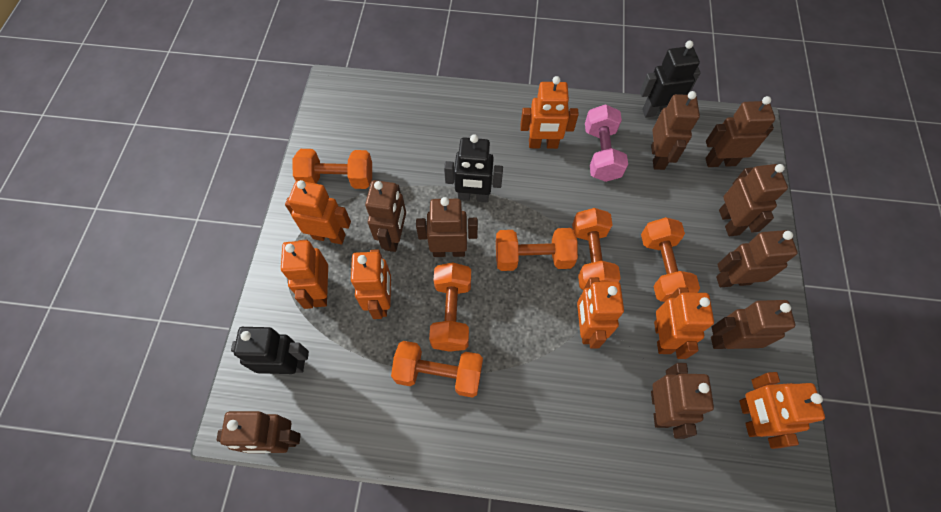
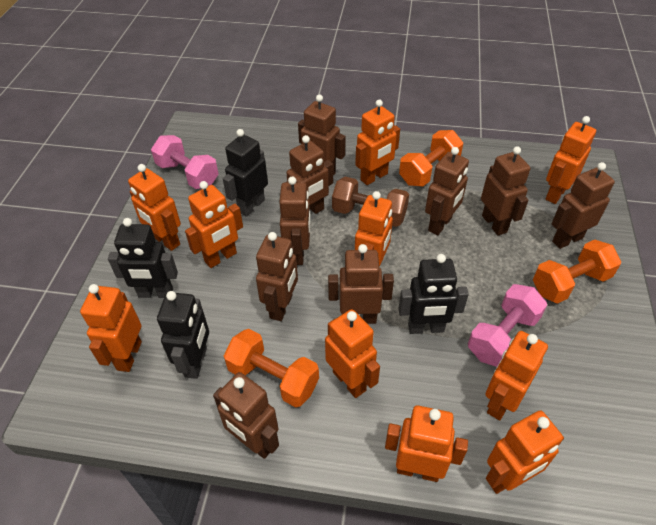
black robot: [231,327,309,374] [444,134,503,202] [640,41,701,117] = 3 -> [108,218,178,298] [157,291,209,379] [223,129,268,217] [398,254,469,334] = 4
brown dumbbell: none = 0 -> [332,177,409,227] = 1
orange dumbbell: [293,149,372,189] [391,341,483,398] [429,262,471,352] [496,228,578,271] [572,208,621,290] [641,217,700,302] = 6 -> [224,329,319,408] [399,130,463,186] [533,240,621,304] = 3
orange robot: [281,240,328,309] [285,180,351,244] [351,249,391,319] [520,76,579,149] [577,277,624,349] [654,287,714,359] [739,372,825,449] = 7 -> [80,284,142,372] [128,164,181,251] [185,181,243,268] [325,309,380,398] [355,100,400,185] [355,191,393,266] [385,405,468,482] [485,331,548,420] [486,410,564,494] [545,116,596,204] = 10
pink dumbbell: [585,104,628,182] = 1 -> [151,135,219,189] [468,284,547,367] = 2

